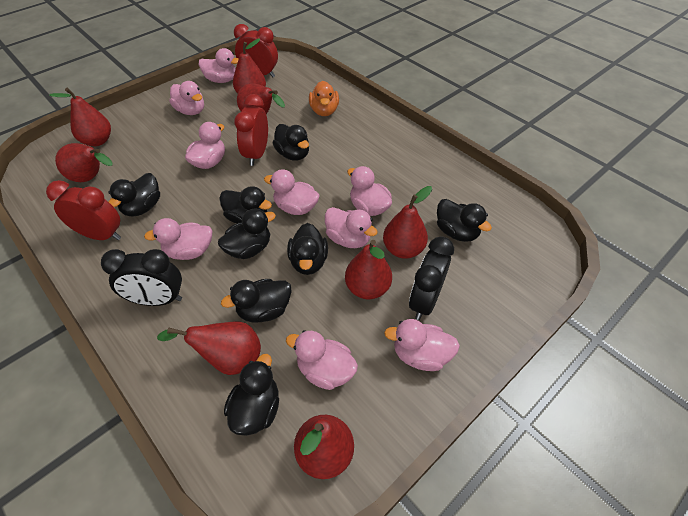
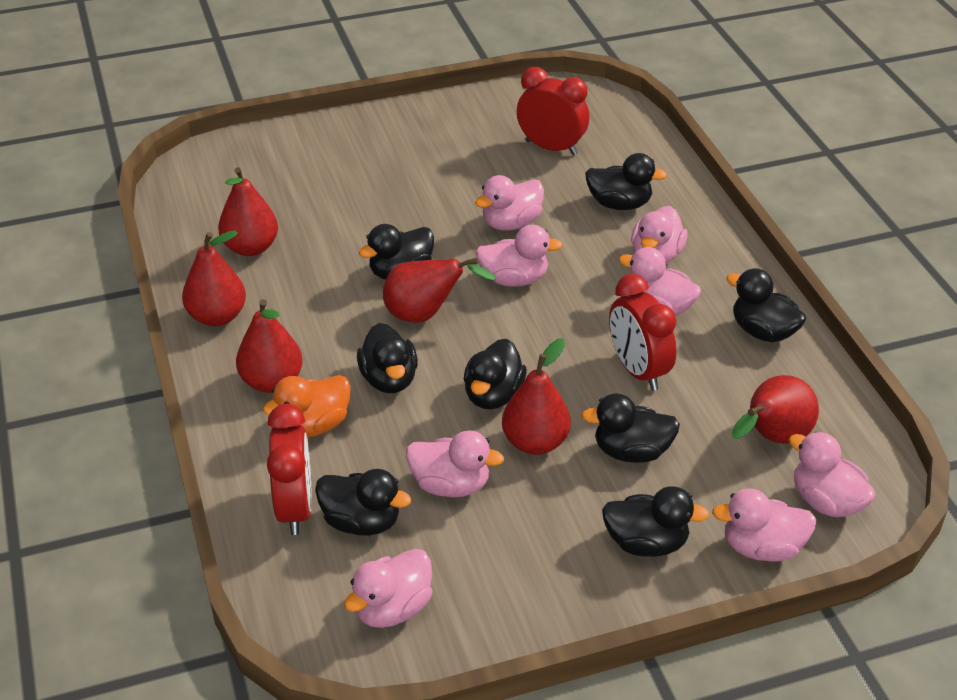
black clock: [101,249,182,306] [409,237,454,320] = 2 -> none = 0
pink duck: [144,218,212,260] [169,81,204,115] [185,122,225,169] [199,48,239,83] [264,169,320,215] [286,330,358,390] [325,207,378,248] [347,166,392,216] [384,319,460,371] = 9 -> [344,548,433,628] [406,430,504,497] [475,175,544,231] [476,225,563,287] [619,247,701,316] [631,206,688,264] [712,488,816,562] [789,432,876,517] = 8
red pear: [49,88,111,146] [55,143,113,182] [157,322,261,375] [233,38,266,93] [237,84,285,114] [294,415,354,479] [345,240,392,299] [383,186,432,259] = 8 -> [182,231,246,326] [218,167,278,256] [236,299,303,393] [383,258,496,323] [502,338,571,455] [732,375,819,444] = 6

